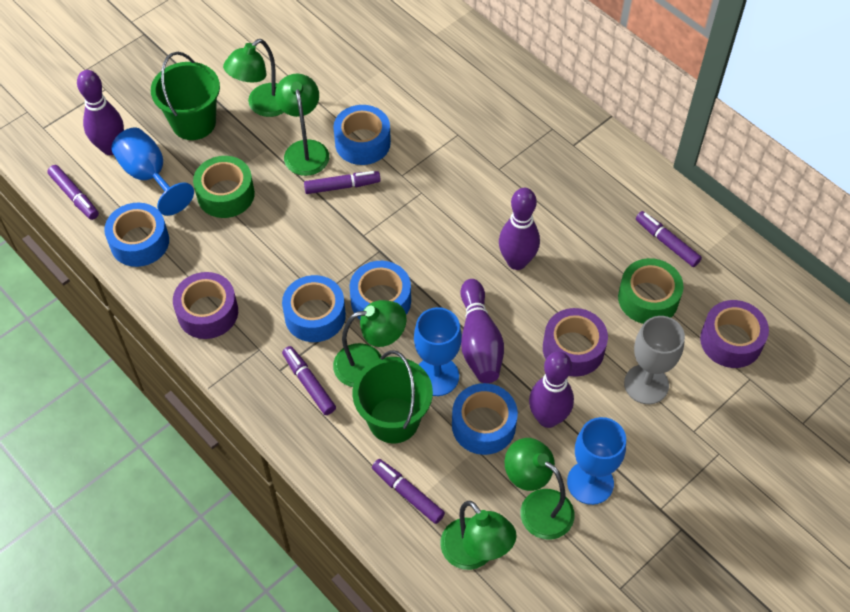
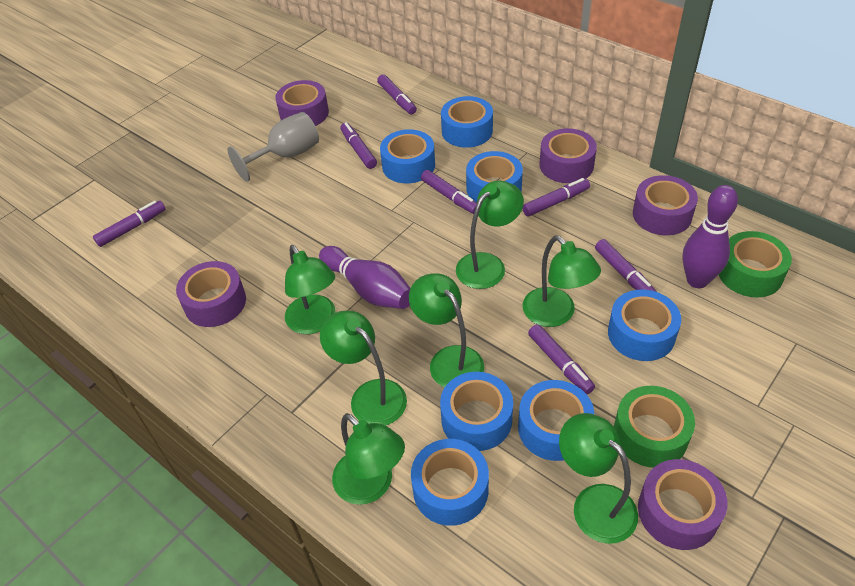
blue goblet: [111,127,194,216] [414,307,462,396] [567,417,626,505] = 3 -> none = 0
blue tape: [104,203,169,267] [282,275,346,342] [333,105,391,165] [350,261,411,320] [452,383,518,455] = 5 -> [380,129,435,184] [411,439,489,526] [440,372,513,451] [441,96,493,148] [466,151,523,203] [518,380,594,461] [608,289,681,361] = 7
green bucket: [151,52,220,140] [352,350,433,443] = 2 -> none = 0
green lamp: [223,39,284,117] [275,74,329,176] [333,300,407,387] [440,501,517,570] [505,438,574,540] = 5 -> [285,245,336,334] [320,311,407,426] [332,413,405,505] [409,273,484,388] [456,181,524,289] [523,236,601,327] [559,413,638,544] = 7
purple bowling pin: [77,70,124,155] [461,279,504,383] [499,188,540,270] [529,351,574,428] = 4 -> [319,246,411,309] [682,185,738,288] = 2
purple marker: [47,165,99,220] [282,346,336,415] [304,171,381,194] [372,459,445,524] [636,211,702,267] = 5 -> [93,201,166,247] [341,122,377,169] [377,74,417,115] [421,170,477,214] [522,178,590,217] [528,324,595,394] [595,239,657,292] = 7
purple tape: [173,272,238,339] [543,308,608,377] [700,300,769,368] = 3 -> [176,261,246,327] [275,80,329,126] [539,128,597,183] [633,175,698,235] [638,459,727,550] = 5

